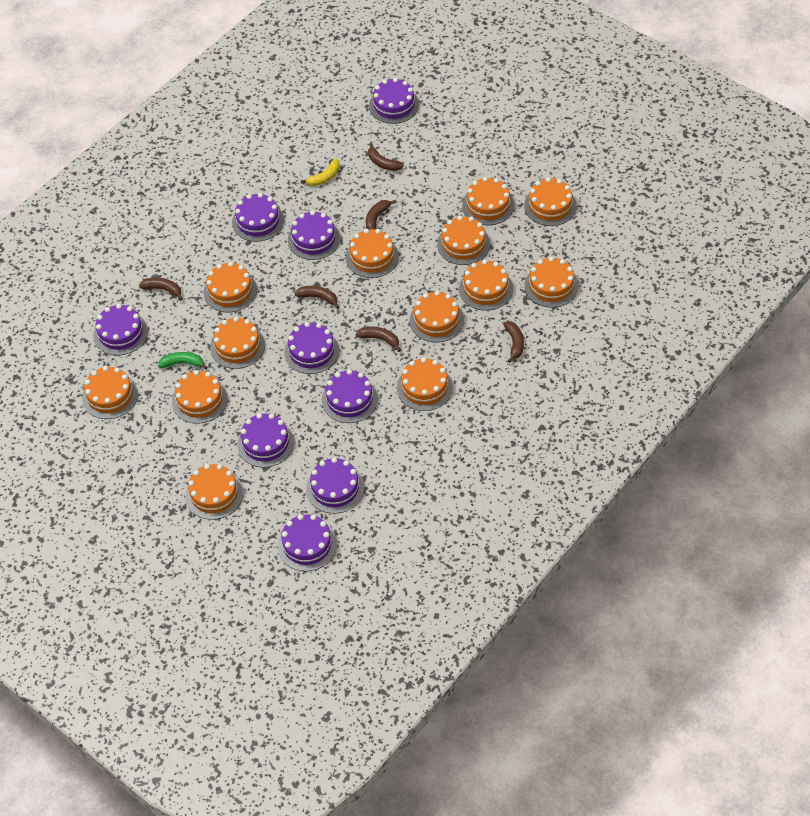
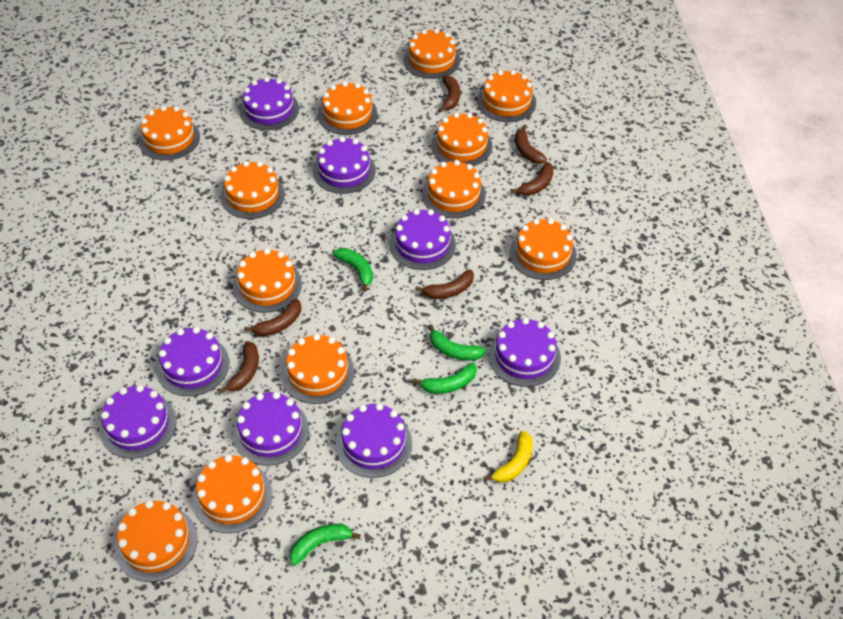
green banana: [158,352,208,369] = 1 -> [289,524,361,566] [333,248,373,292] [412,363,477,394] [428,324,486,361] = 4
orange cake: [82,366,138,419] [172,370,228,424] [185,464,243,520] [203,262,257,313] [210,317,265,369] [346,229,399,278] [397,357,453,411] [410,291,464,343] [437,216,490,265] [459,260,513,311] [462,177,514,225] [524,177,577,226] [524,257,579,308] = 13 -> [114,500,197,582] [139,106,200,160] [192,455,272,533] [221,161,285,219] [233,248,302,313] [281,334,354,404] [318,81,377,135] [404,29,460,79] [422,160,486,218] [431,112,492,166] [477,70,536,122] [510,218,577,280] = 12
purple cake: [93,304,148,355] [232,193,284,242] [237,413,294,468] [278,514,337,571] [284,322,339,374] [288,211,340,260] [306,457,364,514] [322,369,378,423] [369,78,419,124] = 9 -> [99,385,176,459] [156,327,229,396] [233,392,309,466] [239,77,299,130] [313,137,376,194] [336,403,412,478] [389,209,456,270] [488,318,561,387] = 8

